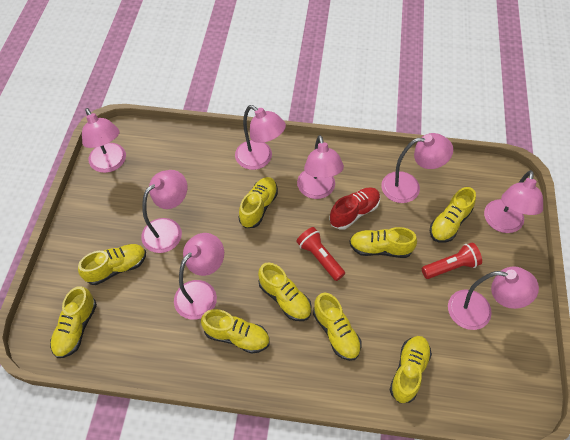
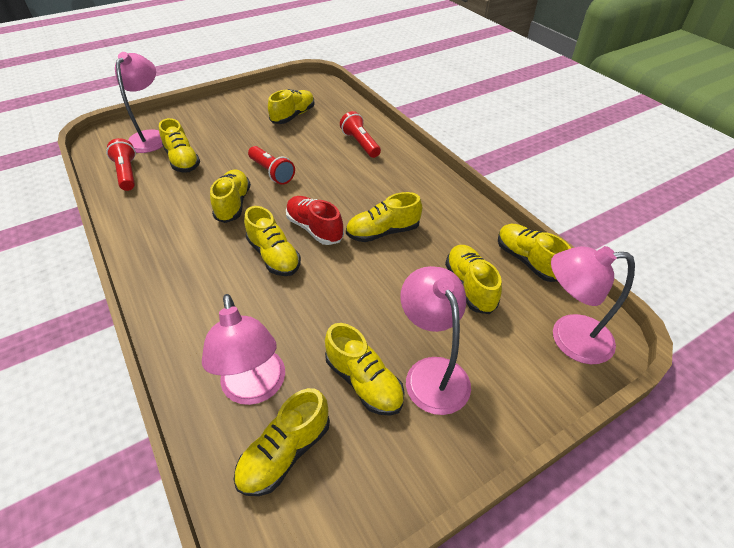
pink lamp: [82,108,126,173] [141,170,188,253] [174,233,224,320] [235,105,286,170] [297,135,344,199] [381,133,453,203] [448,266,539,330] [484,170,543,233] = 8 -> [115,52,163,153] [202,294,285,405] [400,266,471,415] [551,246,635,364] = 4
red flashlight: [296,227,345,281] [422,242,482,279] = 2 -> [106,138,136,191] [248,146,295,185] [340,111,381,158] = 3

